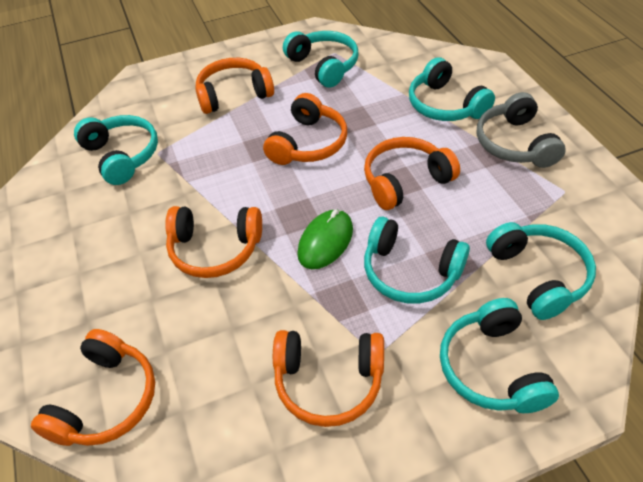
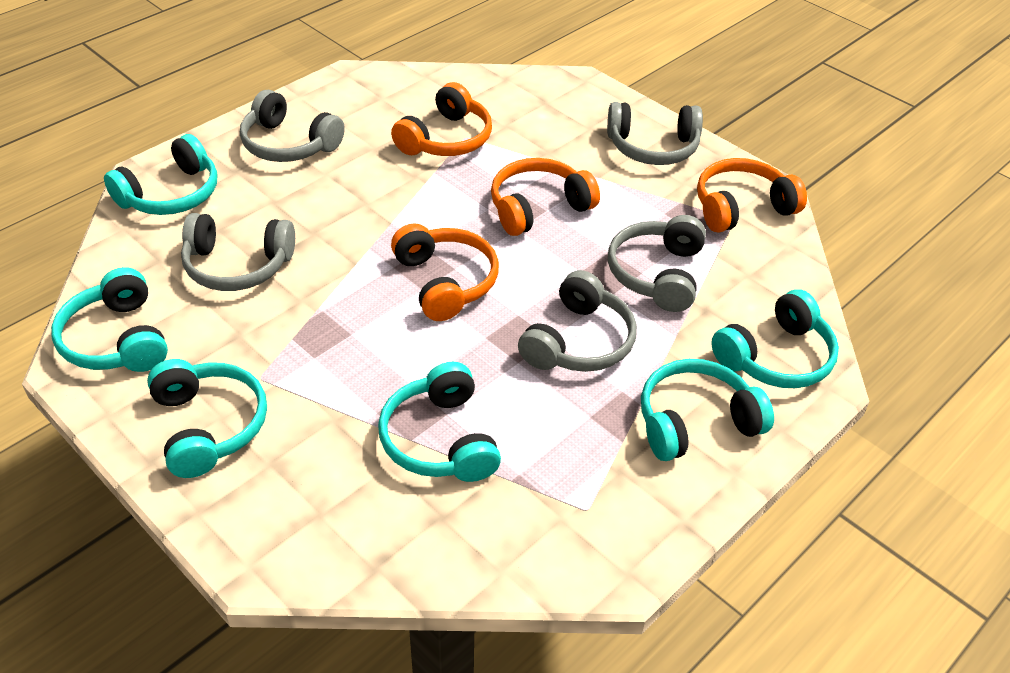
green mouse: [297,209,353,269] = 1 -> none = 0
grey headphones: [477,92,566,168] = 1 -> [181,213,295,291] [240,89,345,162] [518,270,637,372] [607,102,703,165] [608,215,706,312] = 5
orange headphones: [31,329,155,446] [165,206,262,278] [195,58,274,114] [263,93,347,165] [273,330,384,427] [364,137,460,210] = 6 -> [391,82,492,156] [391,224,499,321] [491,158,600,236] [697,158,807,233] = 4

